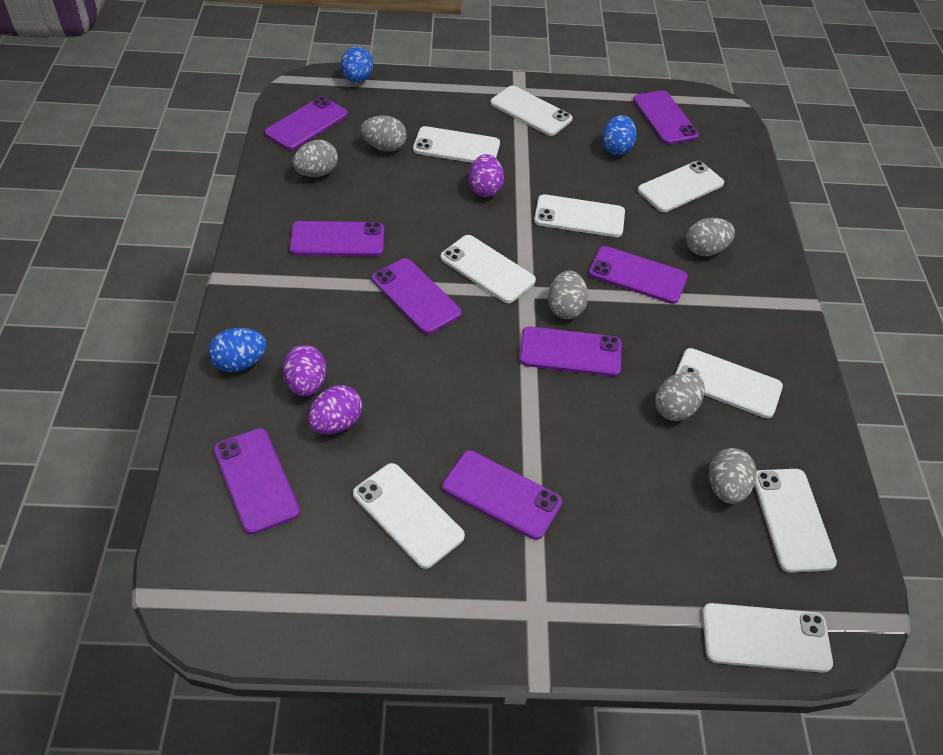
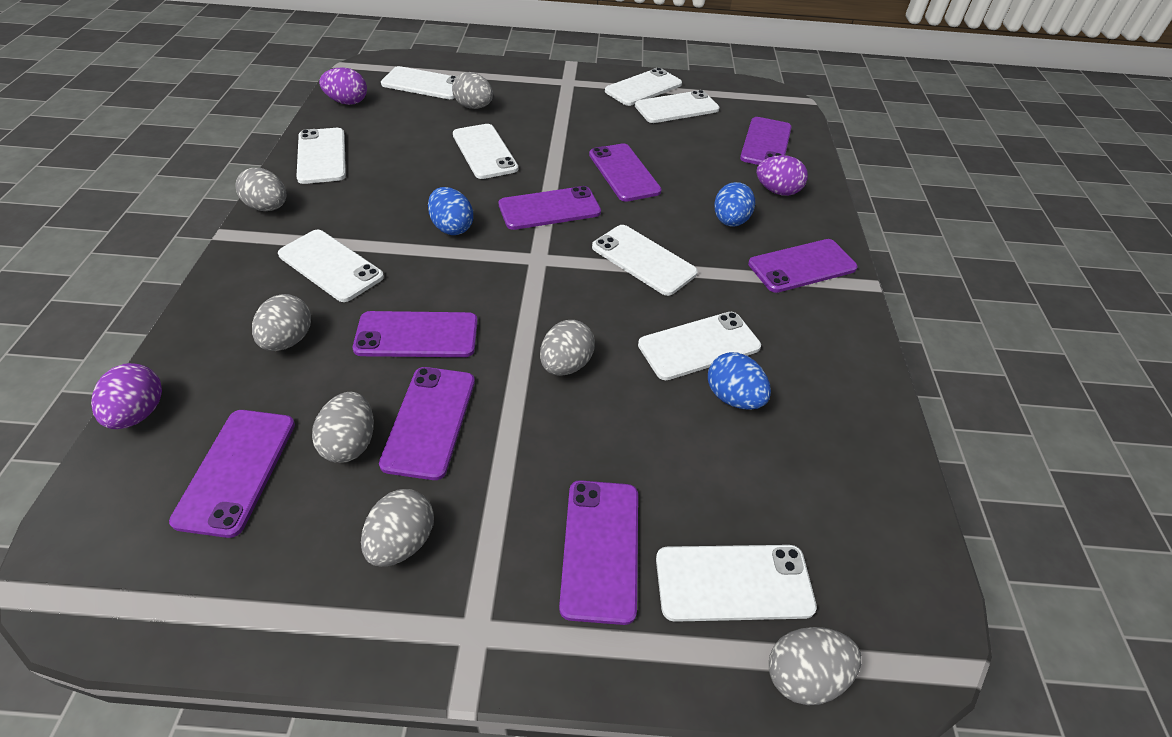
grey egg: [293,140,338,177] [361,115,407,152] [548,270,588,319] [655,372,705,421] [686,218,735,256] [709,448,757,504] = 6 -> [235,168,287,211] [252,294,311,351] [312,392,374,463] [361,489,434,567] [452,72,493,109] [540,320,595,376] [769,627,861,705] = 7

